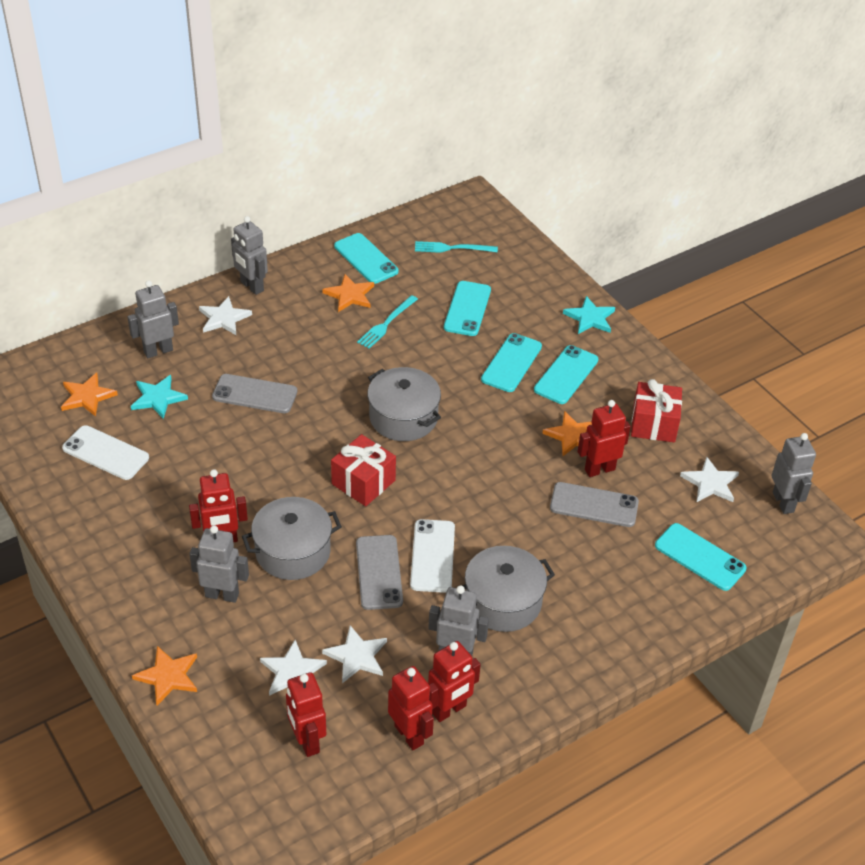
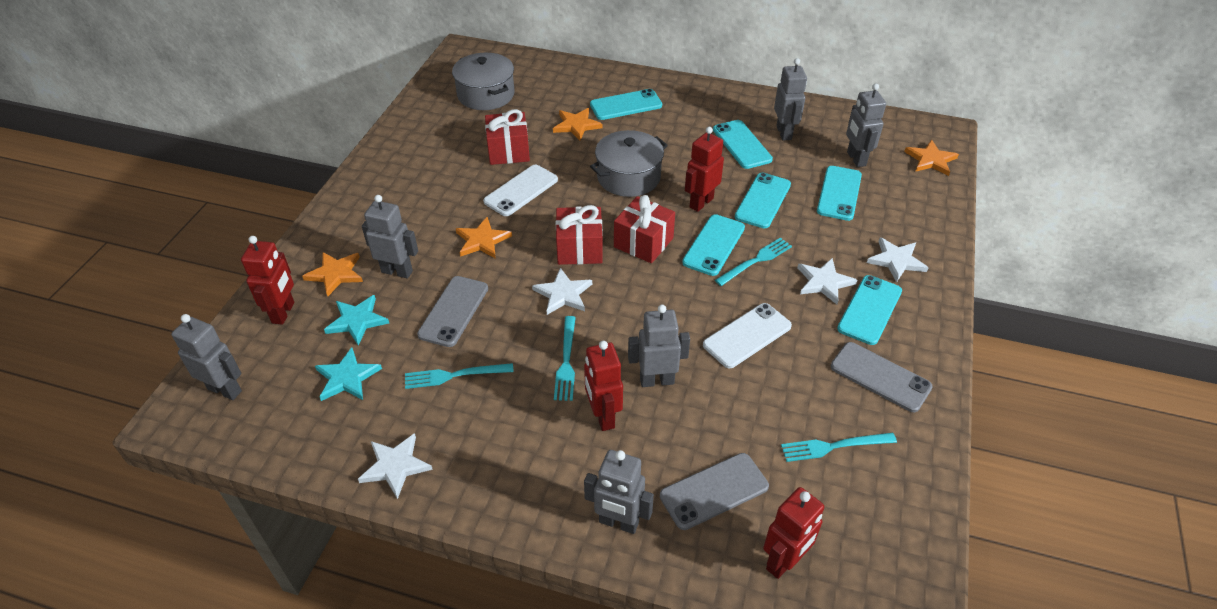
grey pot: [242,497,342,580] [367,367,441,441] [462,546,555,632] = 3 -> [452,53,514,110] [590,130,668,197] = 2
grey robot: [127,280,179,358] [189,525,249,603] [231,216,268,295] [428,585,489,656] [772,433,816,514] = 5 -> [171,314,242,400] [362,195,418,278] [584,450,654,534] [628,305,690,387] [774,58,807,140] [846,83,886,167] = 6
red gift: [331,434,396,506] [631,379,682,442] = 2 -> [485,109,530,165] [556,205,603,265] [614,195,675,263] = 3
red robot: [189,469,248,543] [286,672,326,757] [388,666,434,750] [428,641,481,722] [577,400,631,477] = 5 -> [241,236,294,325] [584,341,623,431] [685,127,724,212] [763,487,824,579] = 4
turquoise fork: [357,295,418,349] [415,241,498,253] = 2 -> [405,363,514,389] [554,316,576,401] [715,237,792,286] [781,433,897,462] = 4
turquoise phone: [334,233,399,284] [444,281,491,336] [481,333,542,392] [534,345,598,404] [655,523,747,591] = 5 -> [590,89,662,120] [682,214,745,276] [713,120,773,169] [735,173,791,228] [817,166,862,221] [837,275,902,345] = 6

